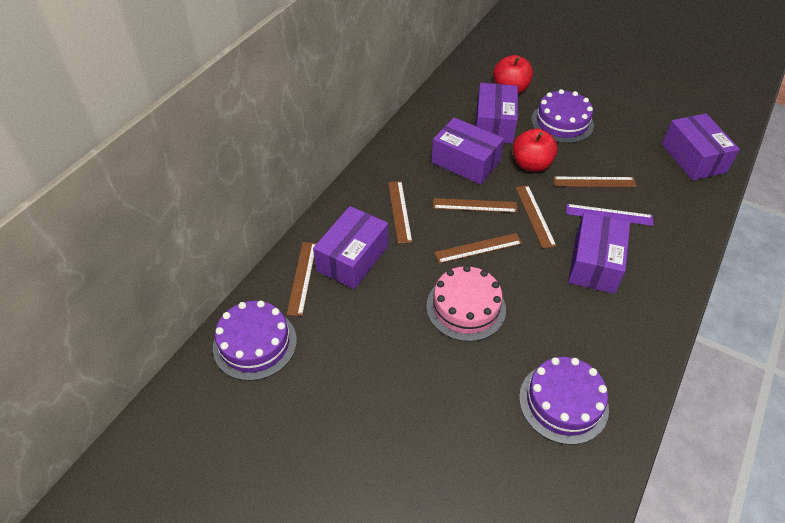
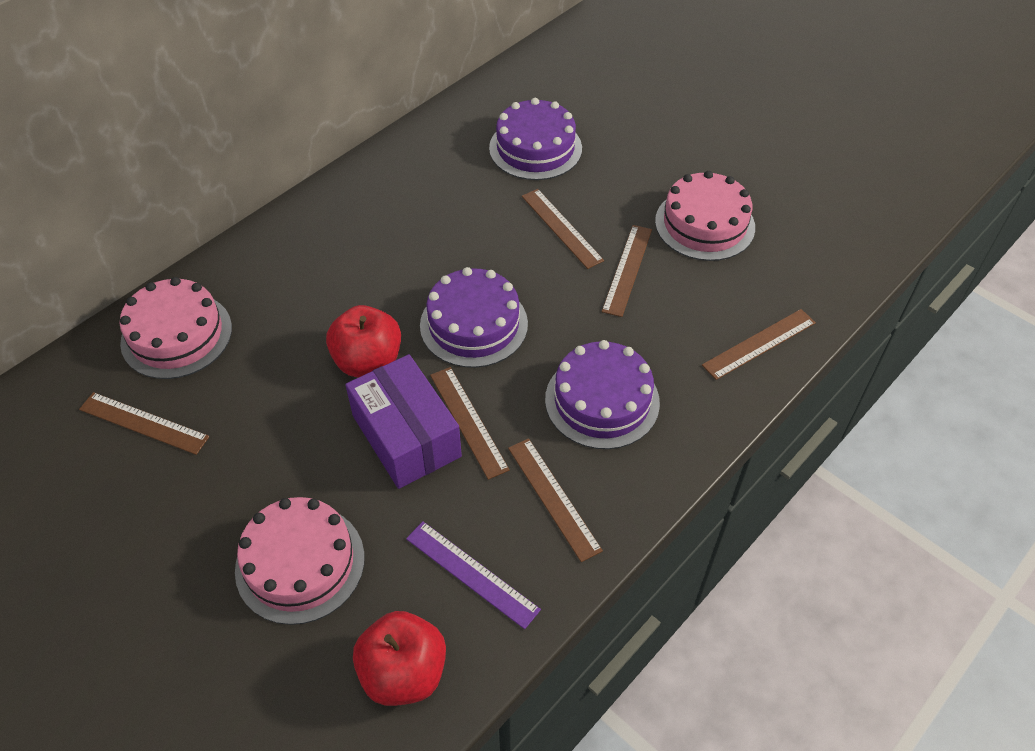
pink cake: [426,266,506,342] = 1 -> [119,277,232,379] [235,497,365,625] [655,171,755,261] = 3
purple box: [313,206,388,289] [432,117,504,185] [475,83,518,143] [568,212,630,294] [662,113,740,180] = 5 -> [345,354,462,489] = 1

